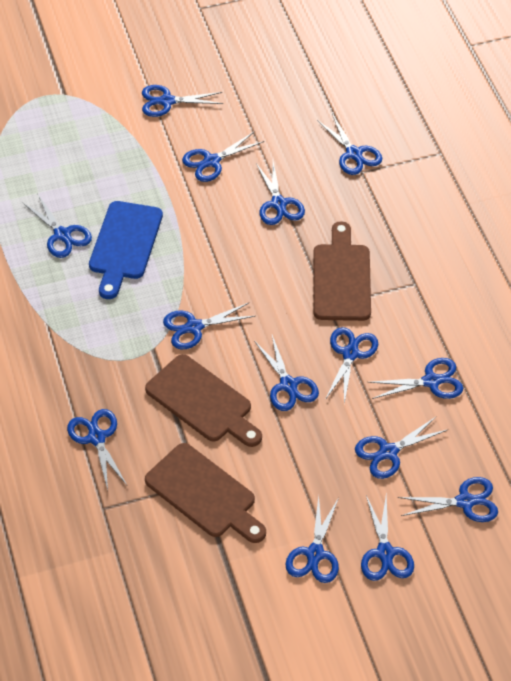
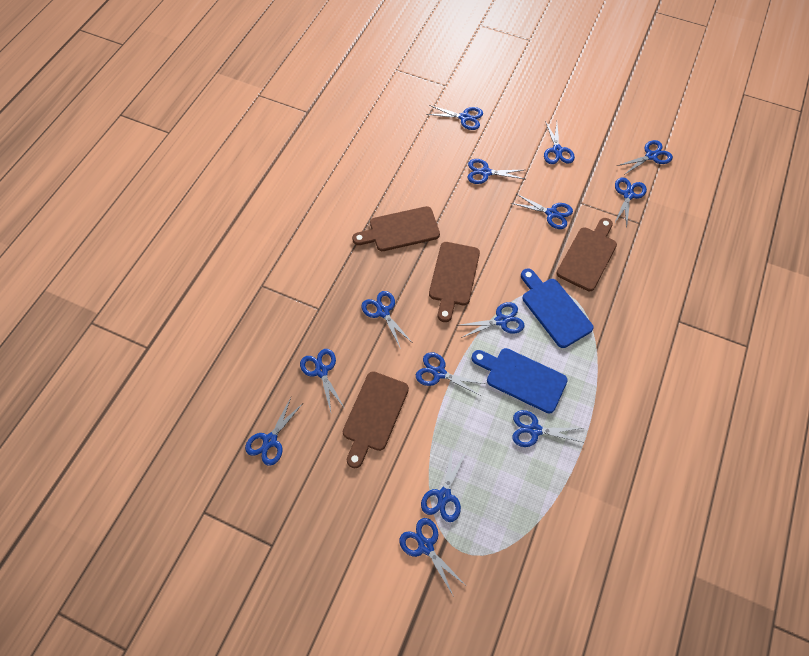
blue cutting board: [89,201,163,299] = 1 -> [471,348,568,413] [521,269,594,348] = 2
brown cutting board: [145,354,262,447] [145,443,266,543] [313,221,371,321] = 3 -> [343,371,409,468] [352,206,440,251] [429,242,480,322] [557,218,617,291] = 4

